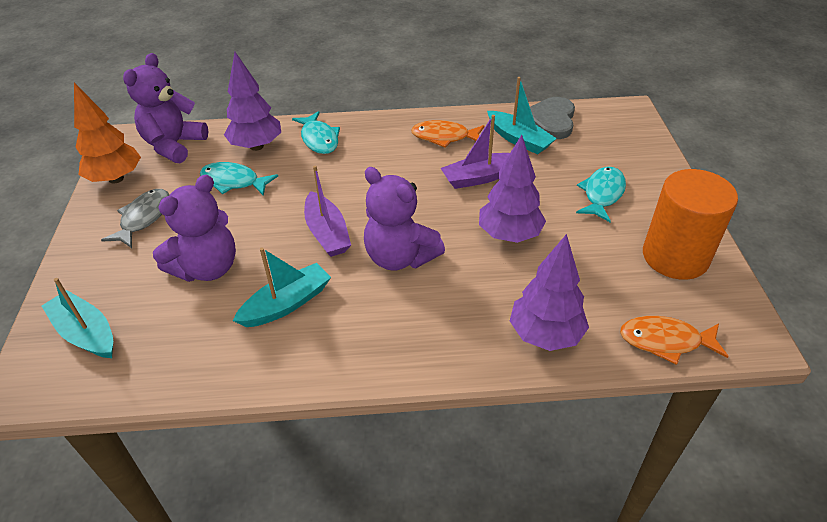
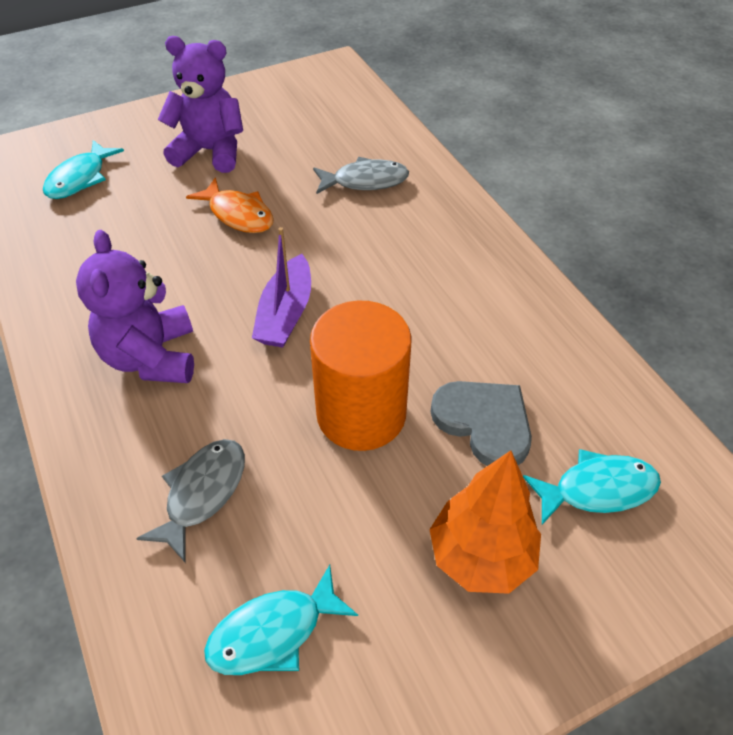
grey fish: [101,189,169,248] = 1 -> [136,439,245,562] [313,157,409,194] = 2
orange fish: [411,120,485,148] [620,316,729,365] = 2 -> [186,178,274,233] = 1
purple boat: [304,166,351,257] [441,115,510,189] = 2 -> [252,227,311,348] = 1
purple teddy bear: [123,53,208,163] [153,175,236,282] [364,167,445,271] = 3 -> [76,230,194,383] [158,36,243,173] = 2
purple tree: [224,52,281,151] [479,135,546,243] [510,234,589,351] = 3 -> none = 0
turquoise boat: [42,278,113,358] [233,247,331,327] [487,77,557,154] = 3 -> none = 0

